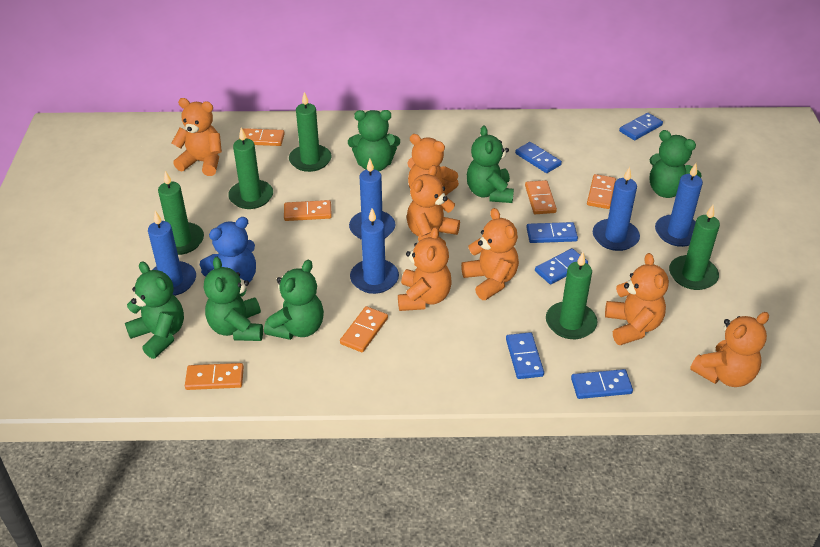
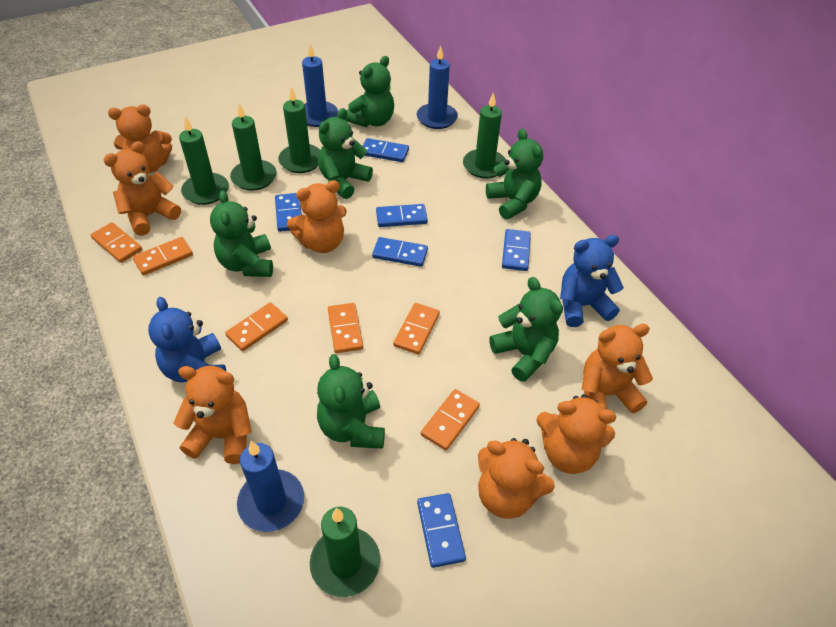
blue candle: [148,211,196,296] [349,159,395,240] [350,208,399,294] [593,167,640,251] [655,163,703,247] = 5 -> [237,441,304,532] [302,44,338,127] [417,46,458,129] = 3
blue teddy bear: [200,217,256,282] = 1 -> [148,297,226,383] [560,235,624,327] = 2

